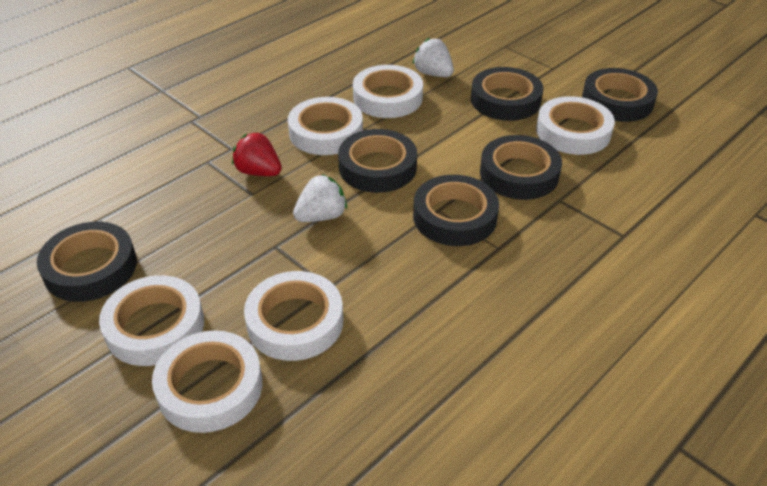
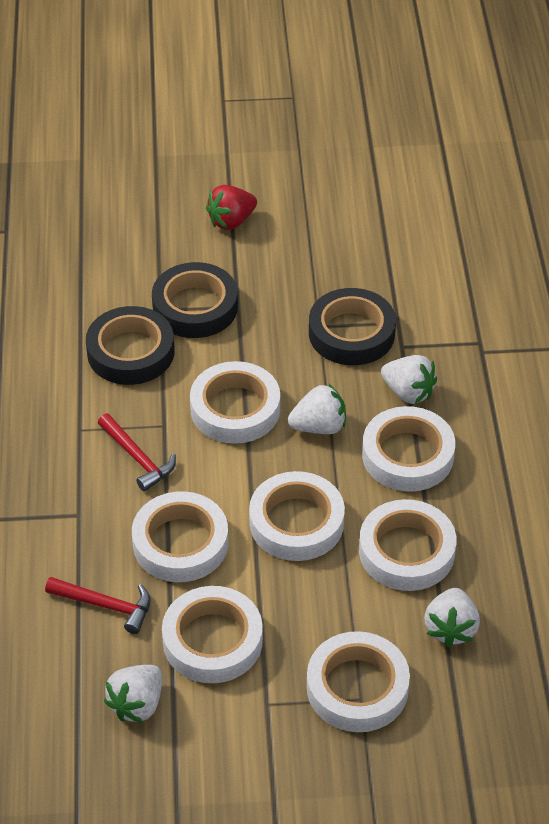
black tape: [37,222,137,302] [338,129,417,193] [413,175,499,246] [471,67,543,121] [480,135,562,200] [582,68,658,122] = 6 -> [86,306,175,385] [152,262,238,338] [309,288,396,365] = 3
red hammer: none = 0 -> [45,577,150,634] [98,414,176,492] = 2
white strawberry: [293,174,347,222] [413,38,454,77] = 2 -> [104,665,162,723] [288,384,346,434] [381,355,437,404] [424,588,480,647] = 4
white tape: [99,275,204,366] [152,330,263,433] [244,271,344,361] [288,97,363,155] [353,65,423,118] [536,96,615,155] = 6 -> [132,491,228,582] [162,586,263,683] [190,361,280,444] [249,471,345,561] [307,631,410,732] [359,499,457,591] [362,406,455,492] = 7

